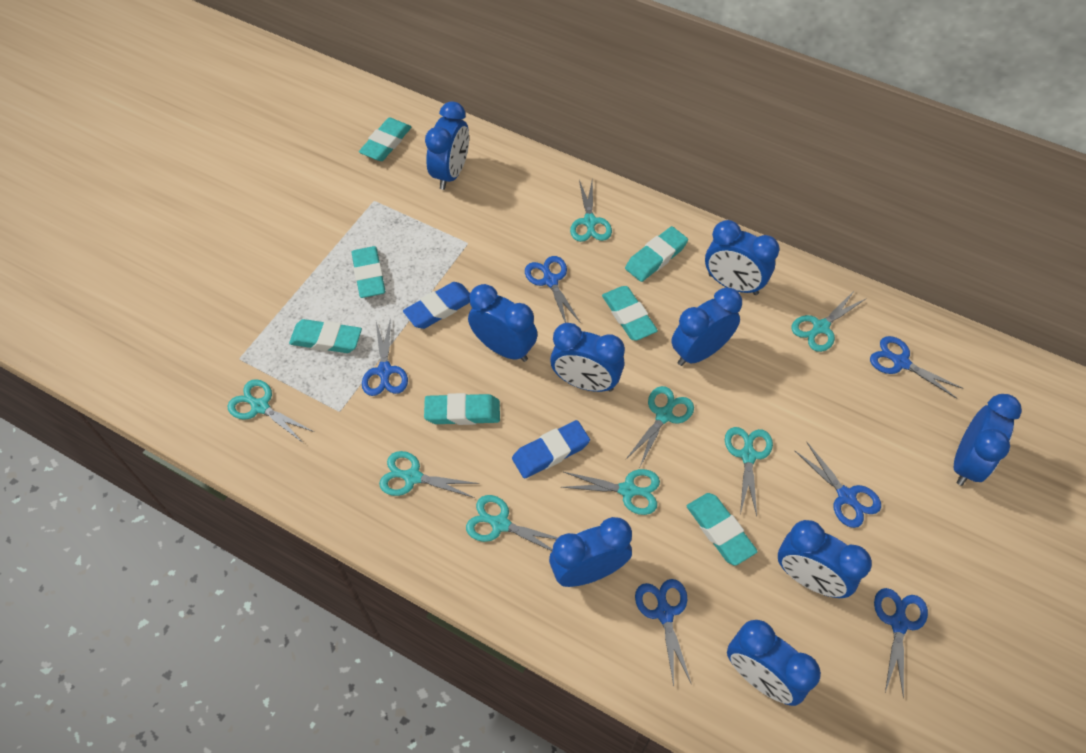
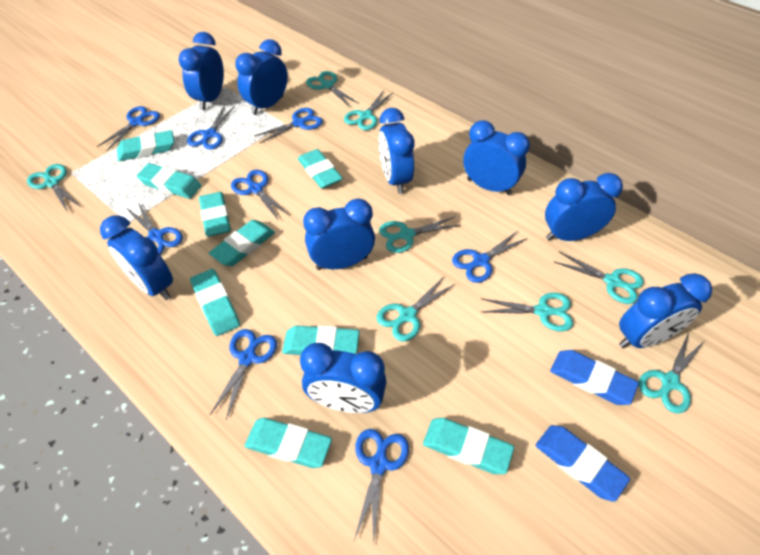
blue scissors: [362,317,408,396] [525,256,581,323] [635,579,692,686] [794,442,881,528] [870,336,963,399] [874,588,928,698] = 6 -> [97,106,160,151] [125,202,183,254] [187,105,235,150] [210,329,277,420] [231,170,290,221] [254,108,323,144] [354,429,409,545] [452,231,528,283] = 8
turquoise eraser: [289,319,362,353] [351,246,385,298] [359,117,411,161] [424,393,500,425] [602,286,658,341] [625,226,688,282] [687,493,758,566] = 7 -> [117,130,174,161] [137,163,202,199] [190,269,240,336] [199,192,231,237] [209,220,275,266] [245,418,332,468] [282,325,359,355] [298,149,343,189] [423,418,514,474] = 9

